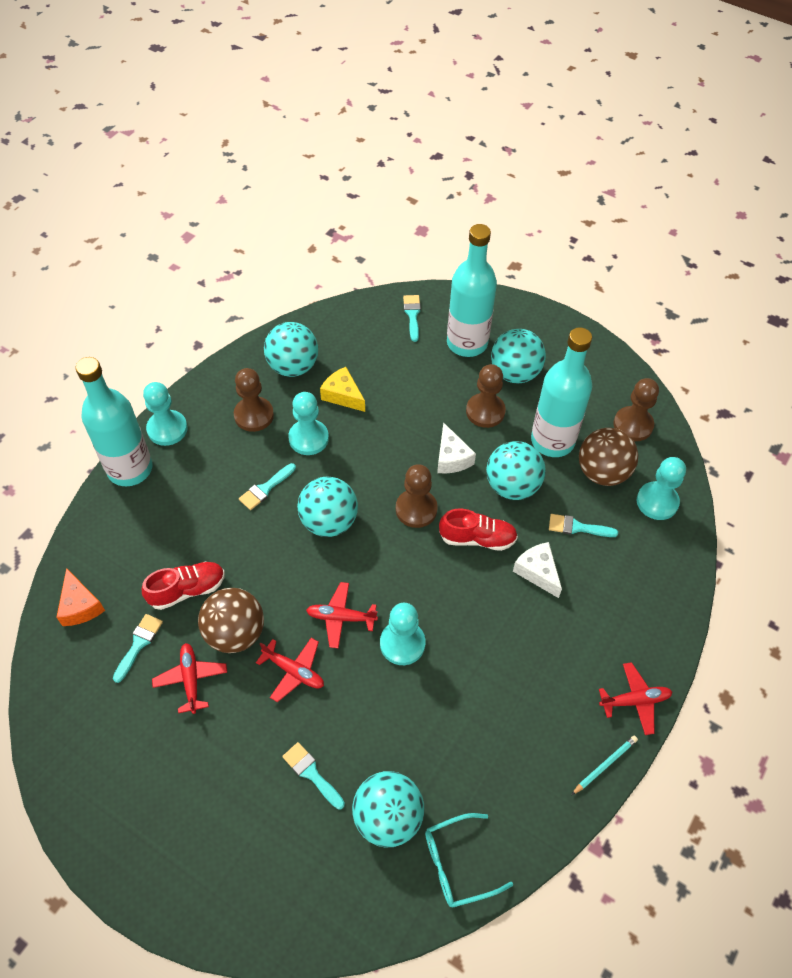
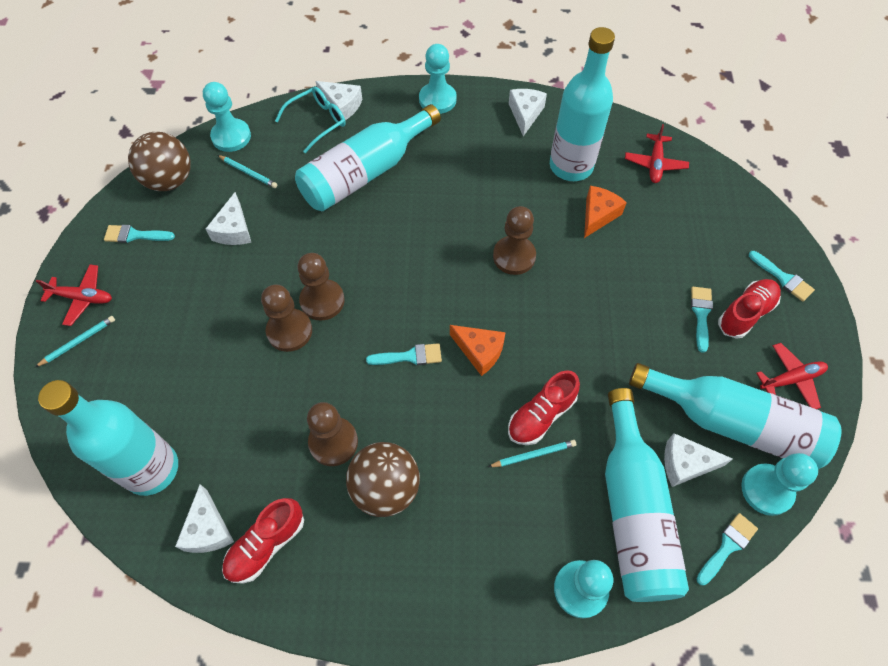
orange cheese: [56,568,105,626] = 1 -> [450,325,506,376] [584,186,627,238] = 2
red plane: [152,643,227,714] [256,638,324,702] [306,582,378,648] [599,662,672,735] = 4 -> [36,264,112,326] [625,124,689,183] [756,343,828,409] = 3
red shoe: [142,562,225,610] [439,509,518,551] = 2 -> [222,498,304,583] [508,370,580,445] [718,279,781,339] = 3
turquoise ball: [264,322,318,377] [297,476,358,537] [352,771,425,848] [486,441,546,500] [491,329,546,383] = 5 -> none = 0
turquoise bottle: [76,357,152,486] [447,224,497,357] [531,327,592,457] = 3 -> [38,380,178,496] [295,104,441,212] [550,27,615,181] [605,388,689,602] [629,363,842,469] = 5
turquoise pencil: [572,736,638,795] = 1 -> [35,316,115,367] [218,155,277,188] [488,440,576,467] = 3
white cheese: [437,422,476,474] [513,542,562,598] = 2 -> [175,484,234,553] [206,192,251,245] [316,81,362,120] [509,89,547,136] [664,433,733,487] = 5
yellow cheese: [320,367,365,412] = 1 -> none = 0

